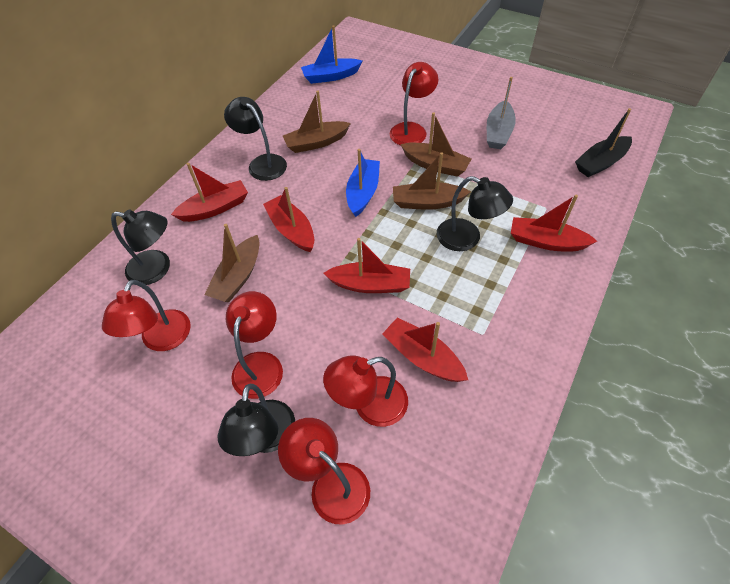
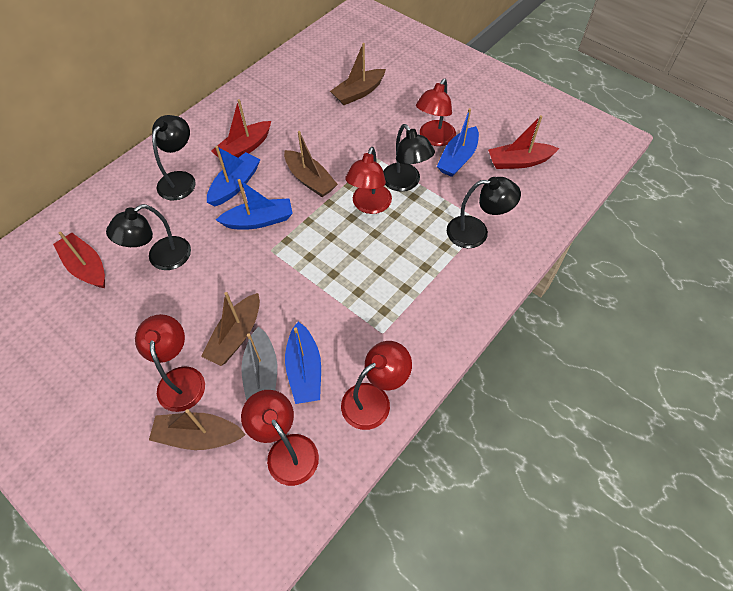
black boat: [575,108,632,177] = 1 -> none = 0
blue boat: [301,25,362,84] [346,149,380,217] = 2 -> [207,146,261,206] [216,179,293,230] [285,322,321,404] [437,108,479,177] = 4
red boat: [171,163,248,222] [263,187,314,252] [323,238,410,293] [382,317,468,382] [511,195,597,251] = 5 -> [53,232,105,288] [211,99,271,158] [488,115,560,169] = 3

